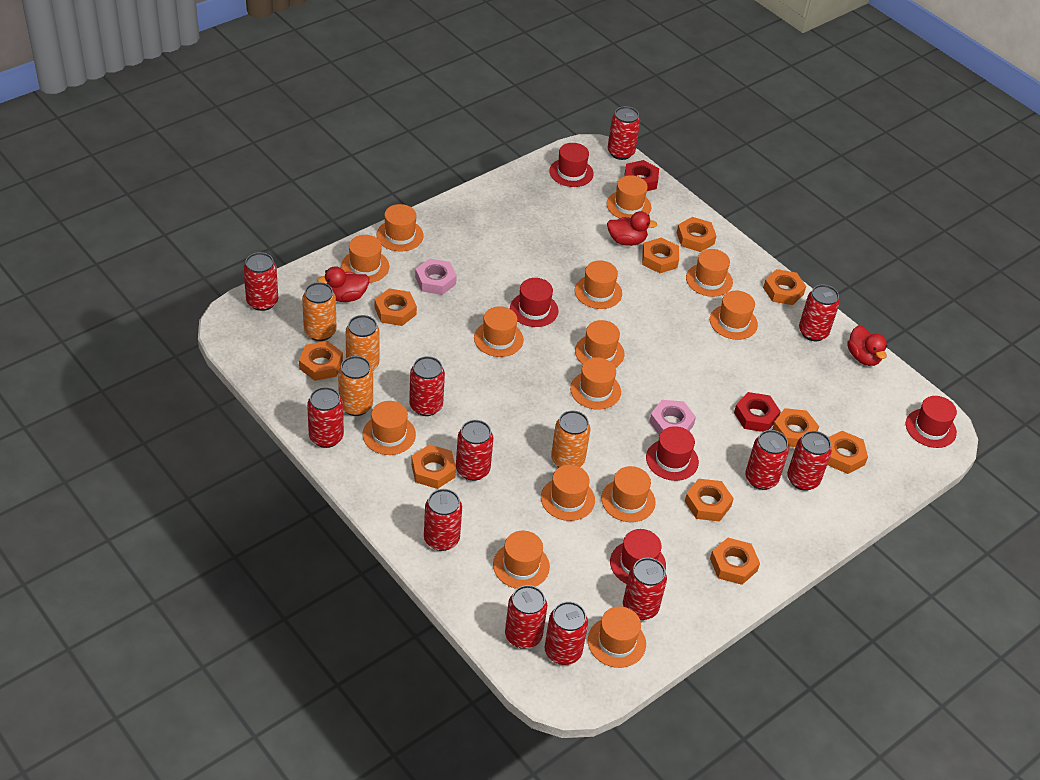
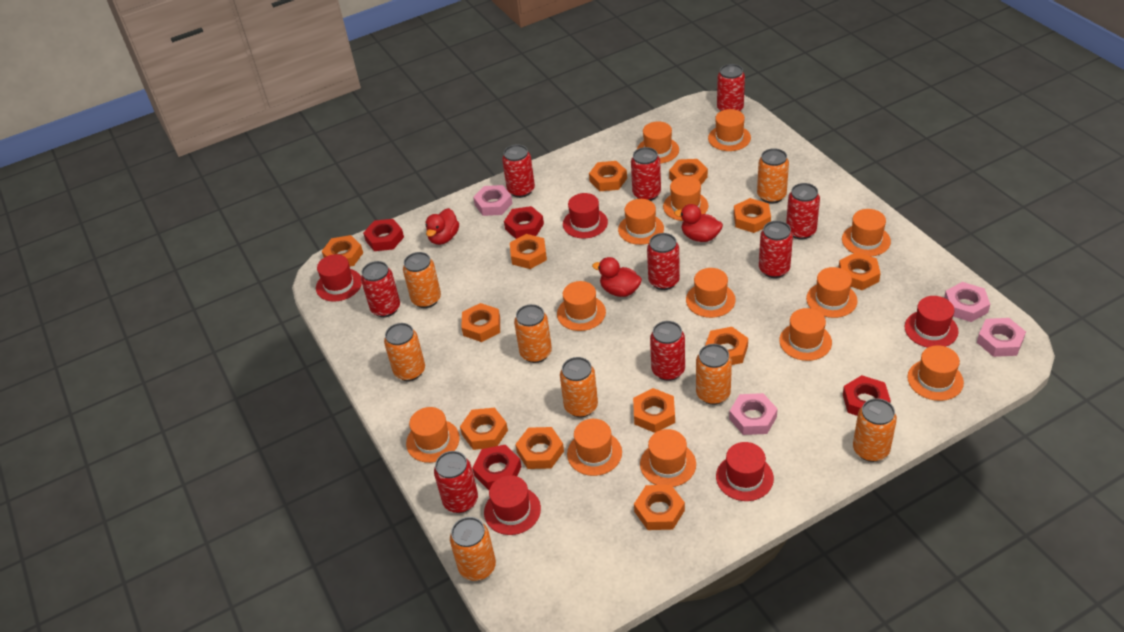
orange can: [302,282,336,341] [338,356,373,416] [346,315,380,370] [551,410,590,467] = 4 -> [384,323,425,381] [403,252,441,308] [450,517,496,581] [514,304,552,363] [560,357,598,417] [696,344,732,405] [757,148,789,204] [853,398,897,462] = 8
orange hat: [341,235,389,283] [362,401,416,455] [377,204,424,251] [474,306,524,357] [493,531,550,589] [541,465,595,521] [570,357,621,410] [575,261,622,309] [575,320,625,368] [588,606,646,668] [601,466,656,522] [606,175,652,218] [686,249,733,297] [710,291,758,340] = 14 -> [406,407,460,463] [557,281,606,331] [567,419,622,476] [618,199,664,245] [637,121,679,164] [640,429,696,487] [663,176,708,221] [686,268,736,318] [708,109,751,151] [779,308,832,361] [806,267,858,318] [842,209,891,257] [907,345,964,401] = 13
orange nut: [299,341,343,381] [375,288,417,326] [411,444,456,489] [642,237,679,273] [677,217,716,252] [685,478,734,522] [710,538,760,585] [763,269,806,305] [772,408,819,447] [827,431,868,474] = 10 -> [322,235,363,267] [460,408,508,450] [461,303,500,342] [510,234,547,269] [515,427,564,469] [589,161,627,191] [633,388,675,433] [634,485,685,530] [669,159,708,185] [705,327,748,365] [734,198,771,233] [839,252,881,290] = 12
pink nut: [415,258,457,295] [649,400,696,436] = 2 -> [473,185,513,216] [729,393,778,435] [944,282,990,322] [977,318,1026,357] = 4
red can: [243,252,278,311] [307,387,344,448] [409,356,445,416] [424,489,462,551] [456,420,493,481] [505,585,547,649] [545,601,588,665] [608,106,640,160] [623,558,667,620] [745,430,789,490] [787,431,832,491] [799,285,839,341] = 12 -> [361,261,400,317] [434,451,478,513] [502,144,535,198] [631,147,661,201] [647,233,680,290] [650,321,685,381] [717,64,745,111] [759,221,793,278] [786,183,820,239] = 9
red nut: [624,160,659,191] [734,392,781,432] = 2 -> [363,219,404,251] [472,445,522,490] [504,206,544,239] [843,375,891,416] = 4

